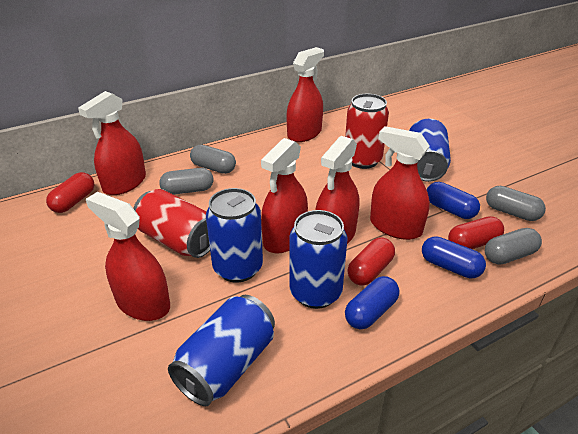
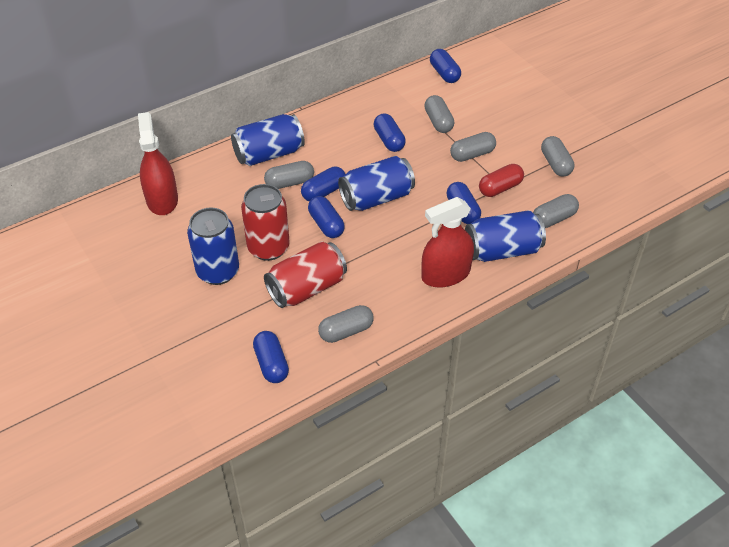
blue capsule: [345,276,399,329] [422,236,486,278] [427,182,480,219] = 3 -> [253,331,289,383] [301,167,345,202] [308,196,345,238] [374,113,406,152] [430,49,461,83] [447,182,481,224] = 6
grey capsule: [159,168,213,195] [190,145,236,174] [485,228,542,265] [486,186,546,221] = 4 -> [264,161,314,189] [318,305,374,343] [424,95,454,133] [450,132,496,162] [533,194,579,228] [541,136,574,176] = 6
red capsule: [46,172,95,213] [348,237,395,286] [448,216,504,249] = 3 -> [479,164,524,197] = 1
red spray bottle: [78,91,146,195] [86,192,170,321] [261,138,308,254] [287,47,324,142] [316,136,359,244] [370,126,430,240] = 6 -> [138,112,178,215] [422,197,474,288] = 2

